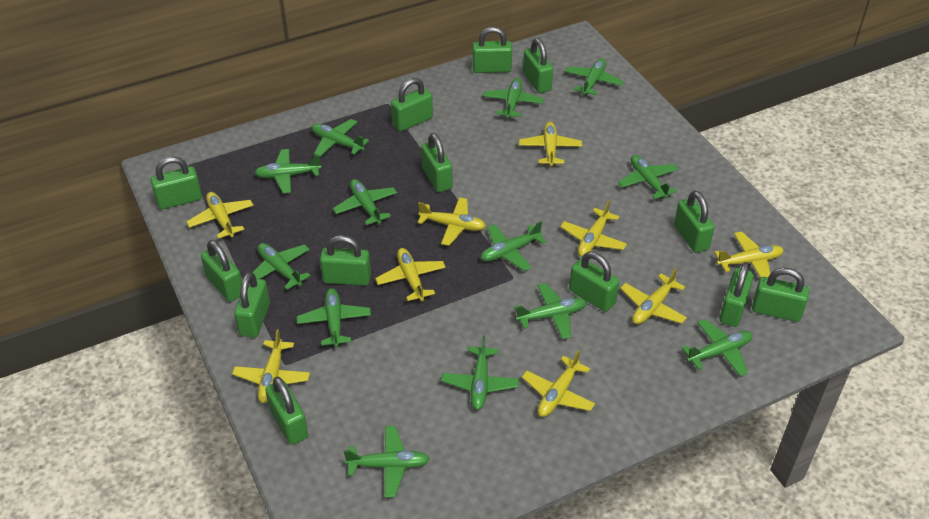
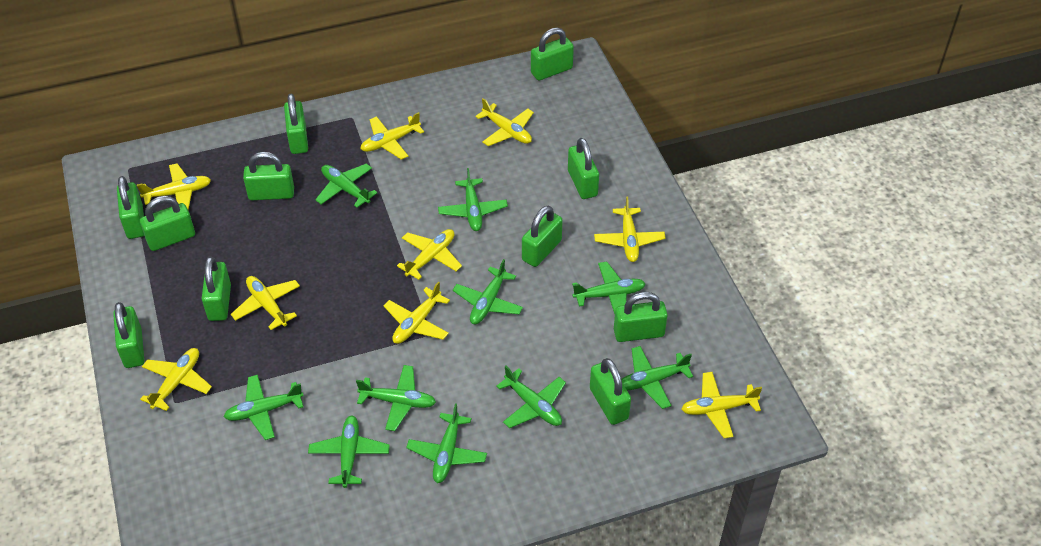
green padlock: [151,156,202,209] [201,240,242,302] [234,272,270,338] [265,376,308,445] [320,235,371,286] [391,78,433,131] [421,133,452,192] [472,27,512,73] [523,38,553,93] [569,252,619,312] [674,191,715,253] [720,262,754,327] [752,267,809,322] = 13 -> [113,302,144,368] [117,176,144,239] [140,196,195,251] [202,256,231,321] [243,152,294,200] [284,94,308,154] [522,205,563,267] [531,28,574,81] [568,138,599,199] [590,358,631,425] [614,292,668,342] = 11
green plane: [252,243,311,290] [255,149,321,193] [297,288,371,347] [312,119,369,157] [333,179,397,225] [344,426,430,498] [441,335,519,410] [481,221,546,271] [483,78,544,119] [514,283,587,339] [565,58,624,96] [618,155,678,199] [682,319,753,376] = 13 -> [224,375,304,440] [308,416,390,488] [315,163,377,208] [356,365,436,431] [406,404,487,483] [438,168,508,231] [453,259,523,324] [496,366,566,428] [572,262,646,314] [621,346,693,409] = 10

